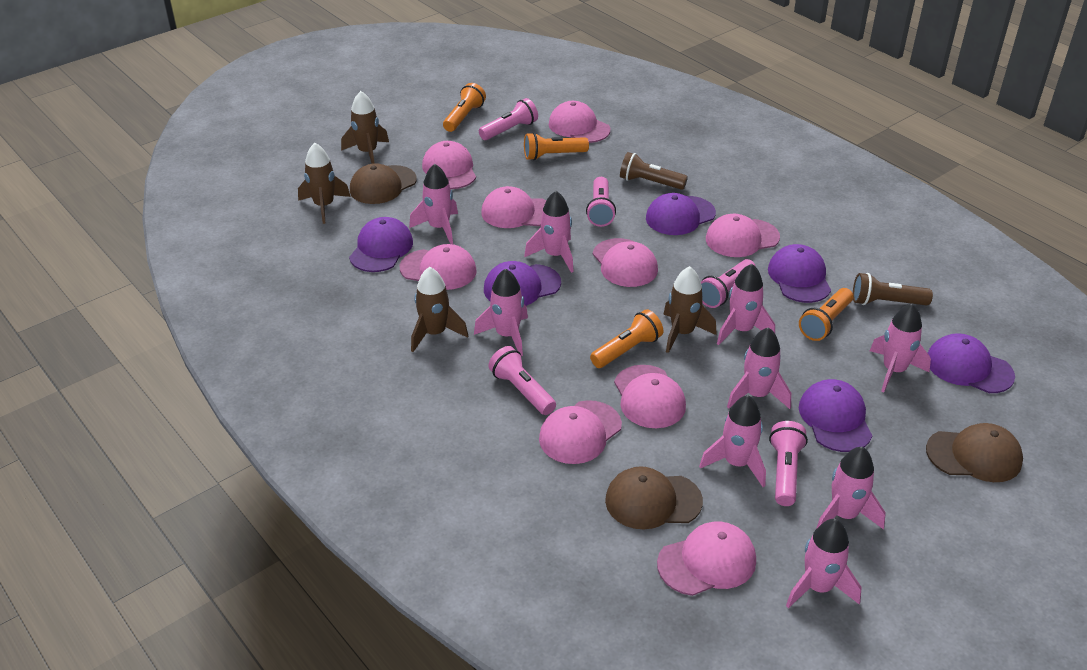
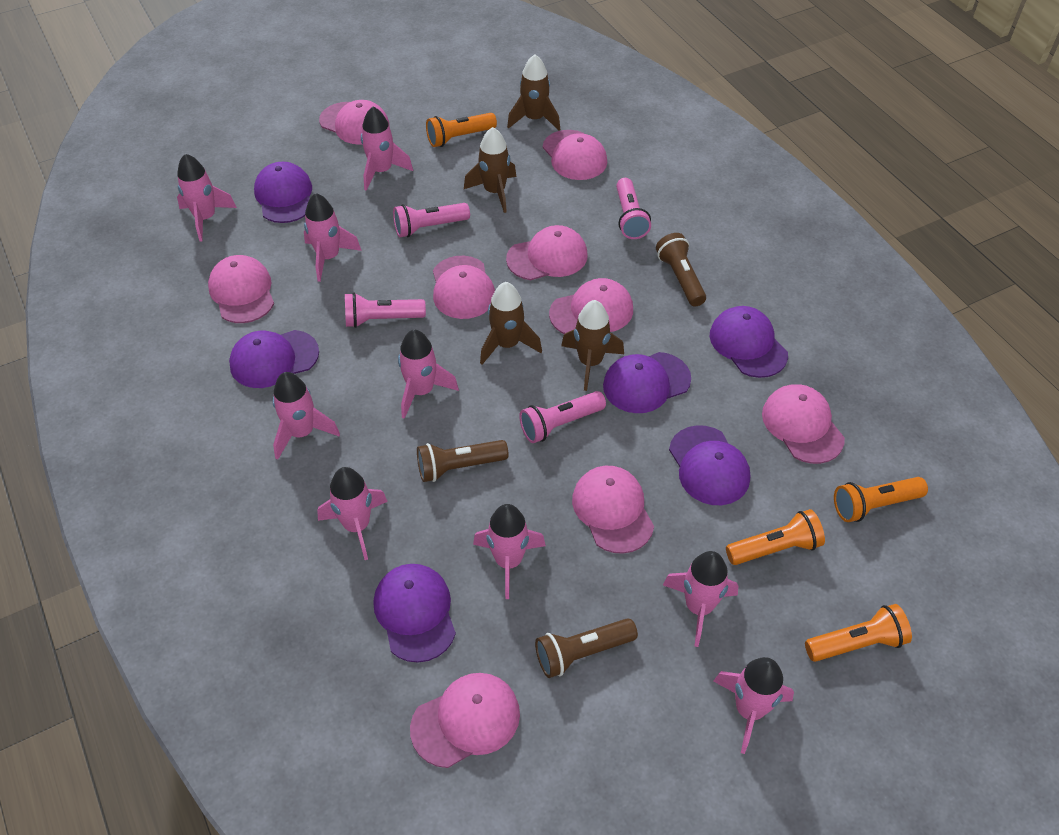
brown cap: [350,163,417,204] [605,466,703,529] [926,423,1023,482] = 3 -> none = 0
brown flashlight: [620,152,688,190] [853,273,933,305] = 2 -> [417,440,509,482] [535,618,638,678] [656,233,706,307] = 3
pink flashlight: [479,98,538,140] [488,346,556,415] [586,177,616,227] [701,259,756,308] [769,421,808,506] = 5 -> [345,293,426,328] [393,203,470,237] [519,391,606,443] [616,178,651,239] = 4

